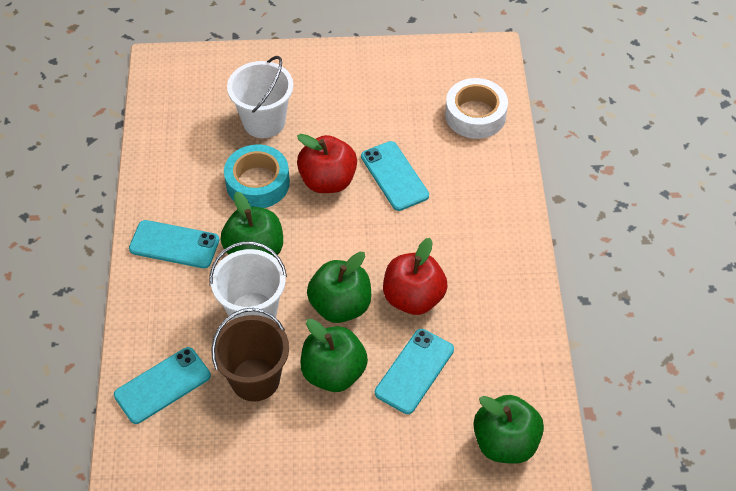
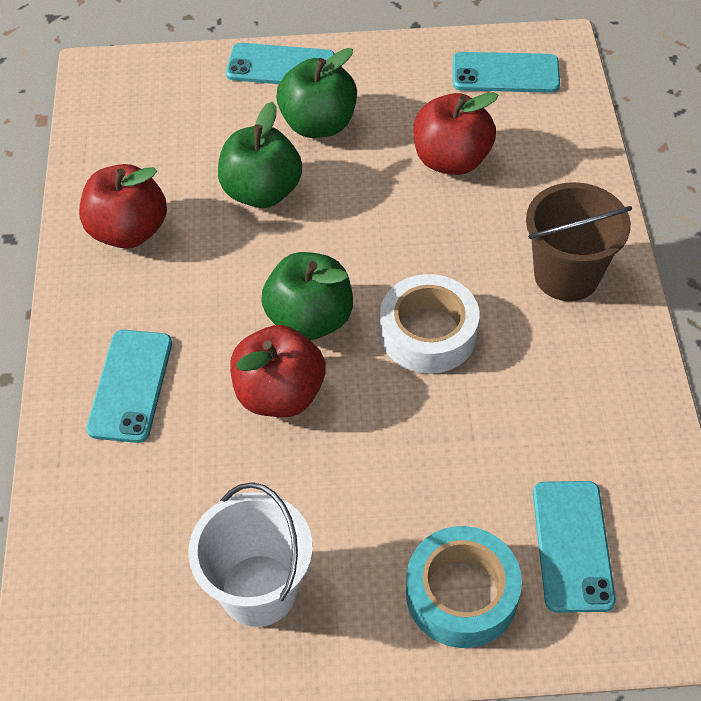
green apple: [221,192,283,256] [301,319,368,392] [307,252,371,323] [473,395,544,464] = 4 -> [218,102,302,208] [261,252,353,341] [276,48,357,138] = 3
red apple: [297,134,357,193] [383,238,448,315] = 2 -> [79,164,167,249] [230,325,326,417] [413,92,499,175] = 3
white bucket: [210,241,287,321] [227,56,293,138] = 2 -> [188,482,313,627] = 1

